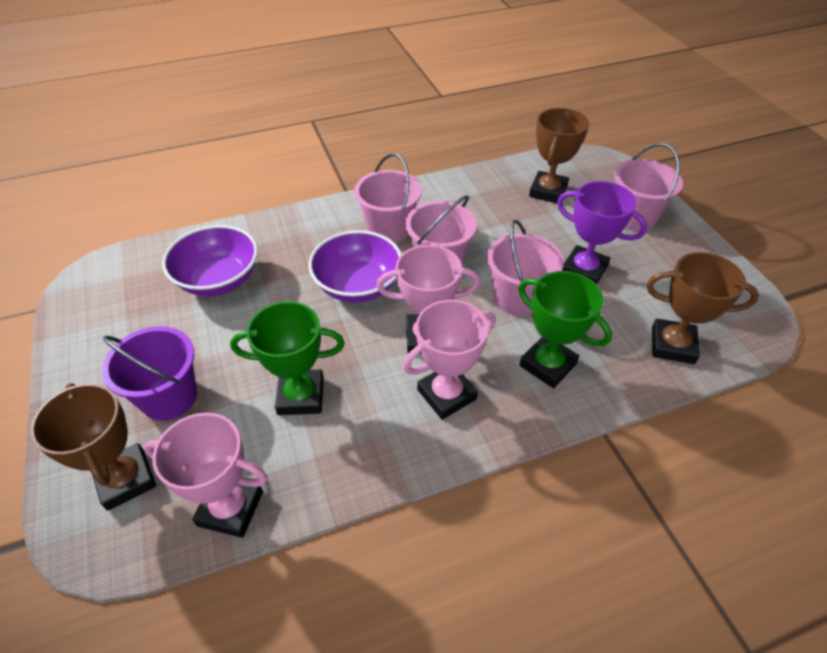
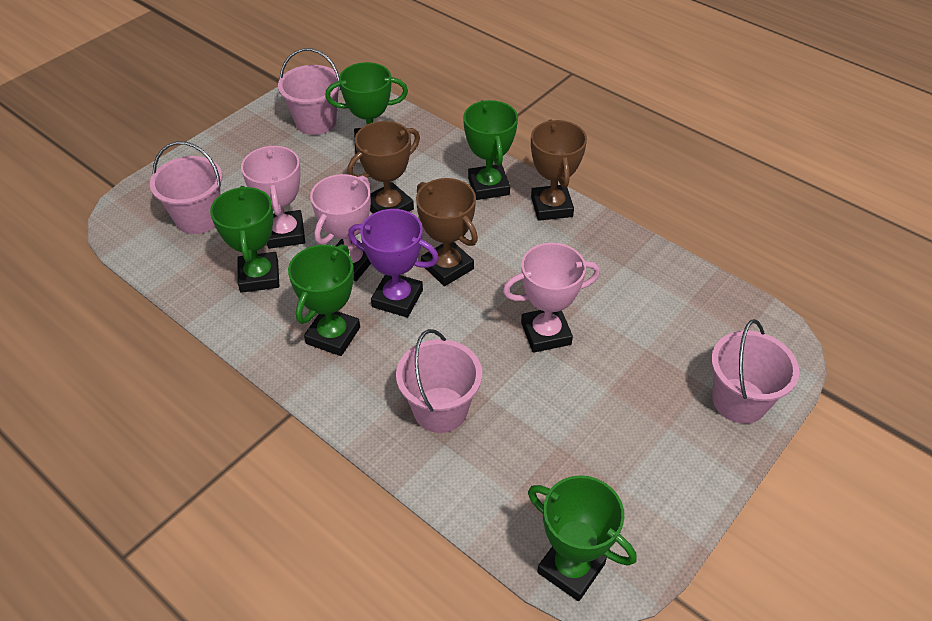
green trophy: [230,301,345,415] [519,271,612,388] = 2 -> [210,186,279,293] [288,244,360,356] [325,62,408,154] [463,100,518,200] [528,475,636,601] = 5
purple bowl: [162,225,258,296] [309,230,402,303] = 2 -> none = 0
purple bucket: [102,326,197,421] = 1 -> none = 0

